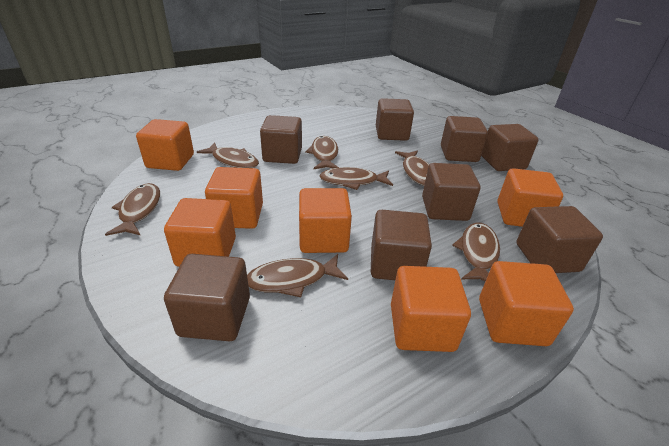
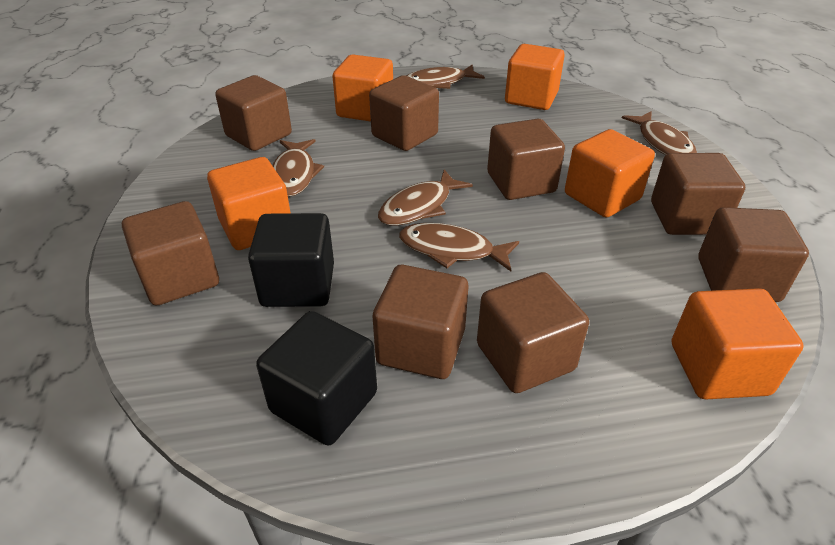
black cube: none = 0 -> [248,213,334,307] [256,311,377,446] = 2
brown fish: [105,183,160,236] [197,142,259,168] [247,254,348,297] [305,136,339,169] [320,167,393,190] [395,150,429,186] [452,223,500,281] = 7 -> [272,139,324,197] [378,169,473,225] [399,223,519,271] [406,65,485,89] [622,111,697,155] = 5
orange cube: [136,119,194,171] [164,198,236,267] [205,167,263,229] [299,188,352,253] [391,266,471,352] [479,261,574,346] [497,168,563,227] = 7 -> [207,157,291,250] [332,54,393,122] [505,44,565,110] [565,129,655,218] [672,288,804,399] = 5

